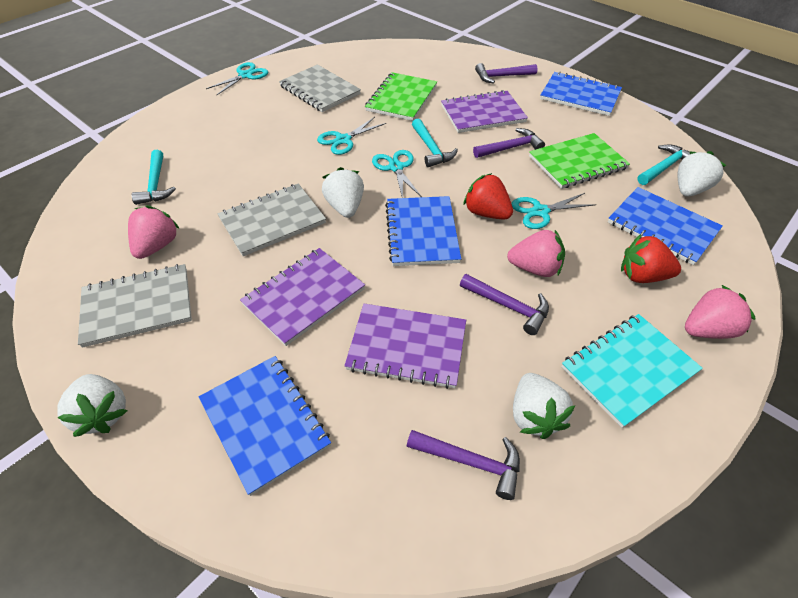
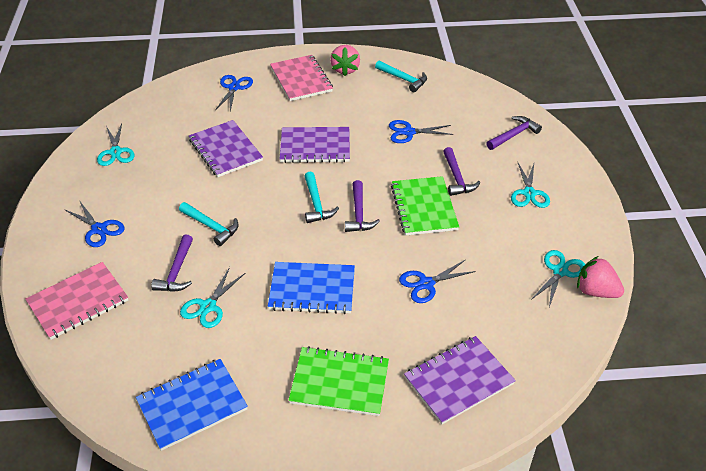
blue notebook: [199,356,331,496] [385,196,461,266] [540,71,622,116] [608,187,723,265] = 4 -> [136,359,248,451] [268,262,355,314] = 2
blue scissors: none = 0 -> [64,200,125,247] [215,75,253,112] [389,120,453,143] [399,259,476,303] = 4
grey notebook: [78,264,192,348] [218,183,326,256] [279,64,361,112] = 3 -> none = 0
pink notebook: none = 0 -> [26,262,128,340] [270,55,333,101] = 2
pink strawberry: [128,205,180,259] [507,230,565,277] [685,285,756,339] = 3 -> [330,45,360,76] [577,256,624,298] = 2
red strawberry: [463,173,513,220] [621,234,681,283] = 2 -> none = 0
turquoise notebook: [562,314,703,428] = 1 -> none = 0
white strawberry: [57,374,127,437] [322,167,364,218] [513,373,575,439] [678,151,726,197] = 4 -> none = 0

